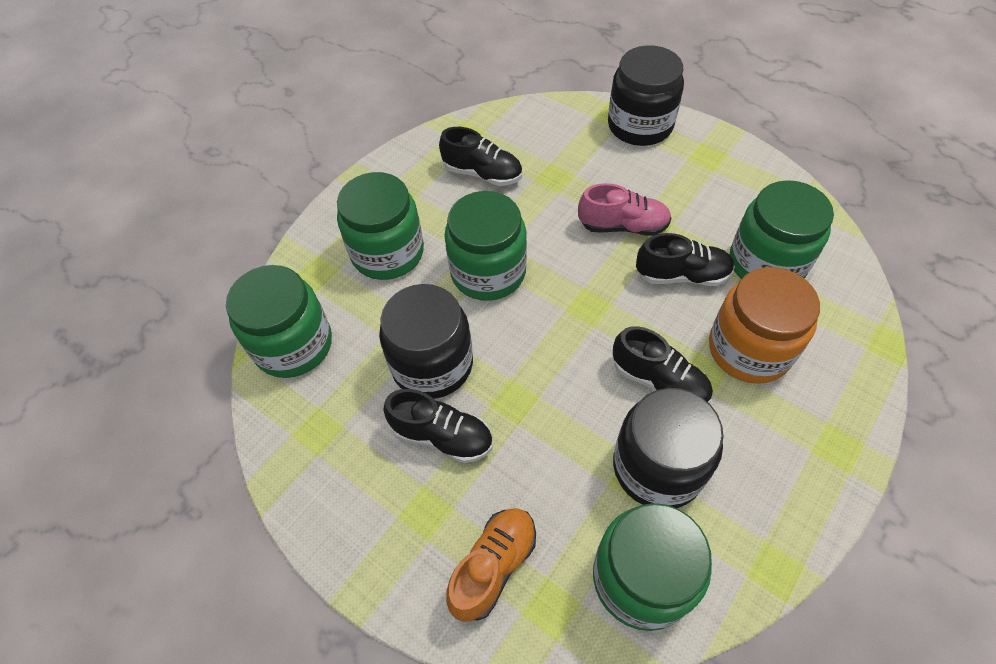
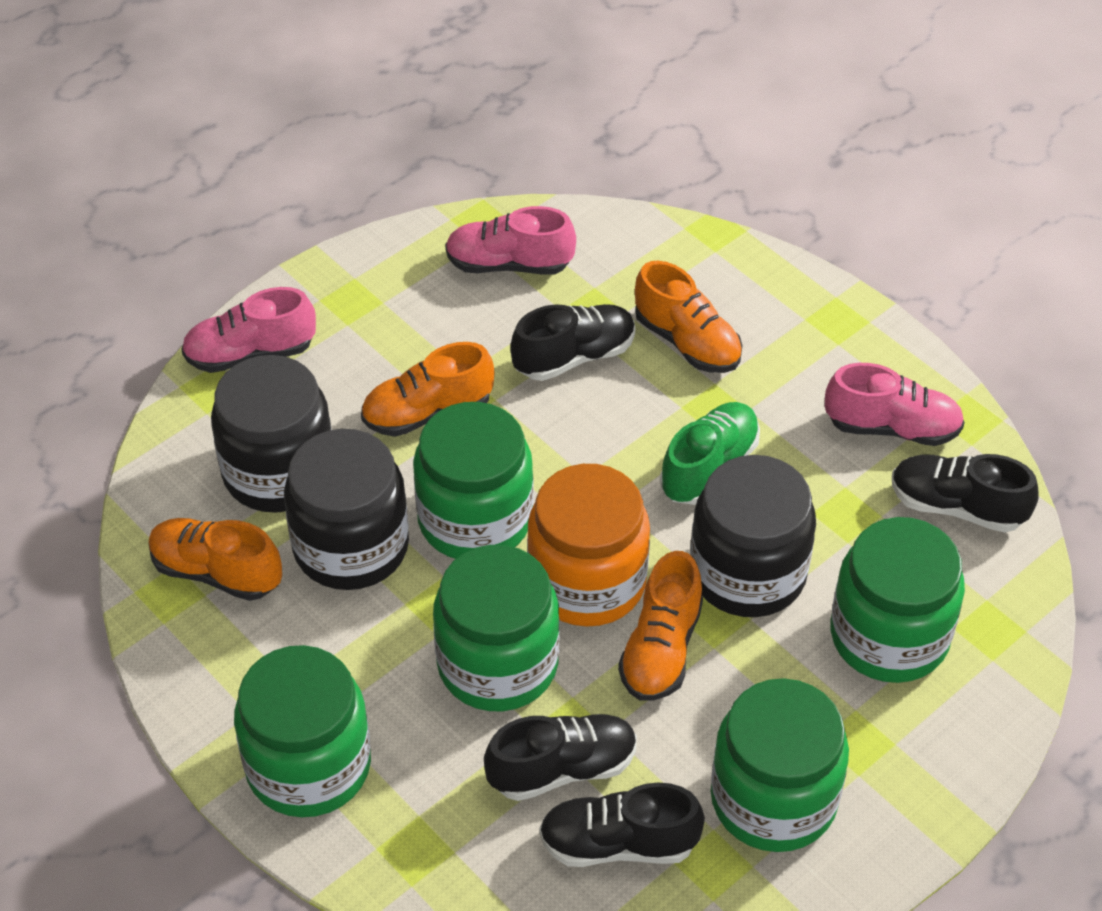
green shoe: none = 0 -> [660,402,760,505] = 1
orange shoe: [446,508,536,622] = 1 -> [148,518,282,601] [361,342,494,437] [618,551,703,701] [635,261,742,373] = 4
pink shoe: [578,183,672,236] = 1 -> [181,287,316,373] [445,206,576,274] [825,363,965,446] = 3

